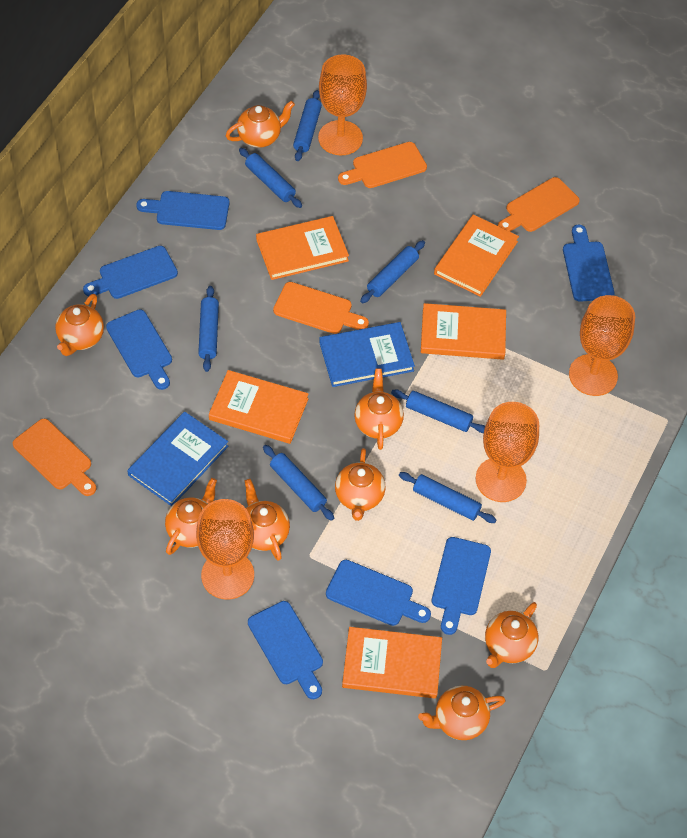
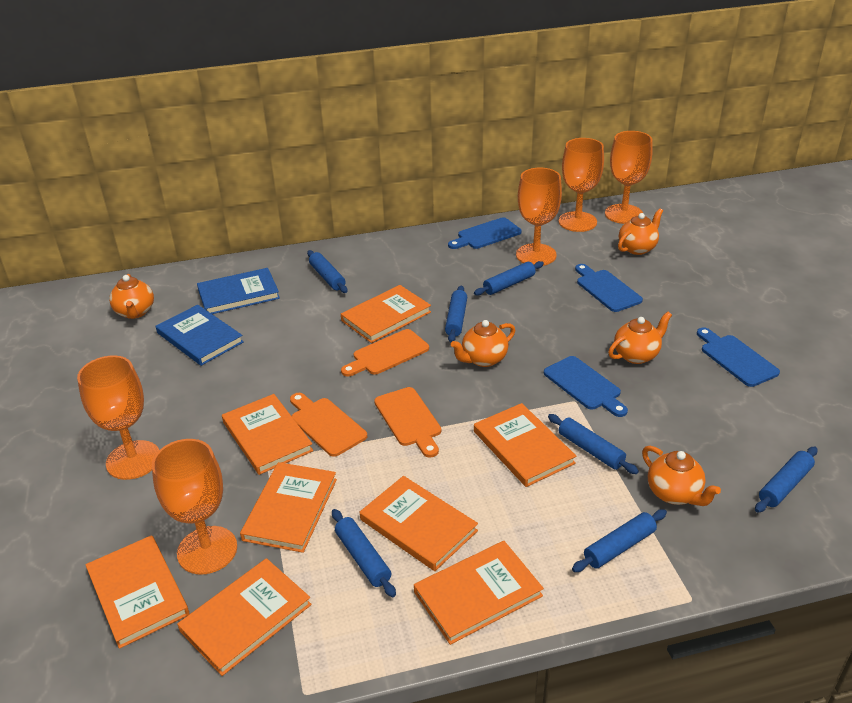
blue cutting board: [83,246,178,299] [106,309,172,390] [136,191,229,230] [248,601,323,699] [326,560,431,626] [432,537,491,635] [563,225,614,302] = 7 -> [448,217,522,249] [544,356,628,417] [575,264,643,312] [697,327,780,387] = 4
orange book: [209,370,309,444] [256,216,349,280] [342,627,442,698] [421,303,506,360] [434,214,519,297] = 5 -> [85,535,189,649] [177,558,312,676] [222,394,313,475] [240,462,337,553] [341,285,431,343] [360,476,478,571] [414,541,544,645] [474,403,576,487] = 8
orange cutting board: [13,419,96,496] [273,282,369,334] [338,142,427,188] [498,177,580,232] = 4 -> [290,393,367,457] [341,329,429,377] [374,387,441,458] = 3
orange goblet: [196,499,254,599] [318,55,367,155] [476,402,539,502] [569,295,635,396] = 4 -> [77,356,159,480] [152,439,237,574] [516,168,562,266] [559,138,604,232] [605,131,653,224] = 5
orange teapot: [55,294,104,356] [165,478,217,555] [226,101,295,148] [245,479,290,561] [335,448,386,521] [354,368,404,450] [418,686,506,740] [485,602,538,668] = 8 -> [109,274,154,319] [451,320,515,367] [608,311,672,364] [618,208,663,255] [642,446,721,506] = 5

